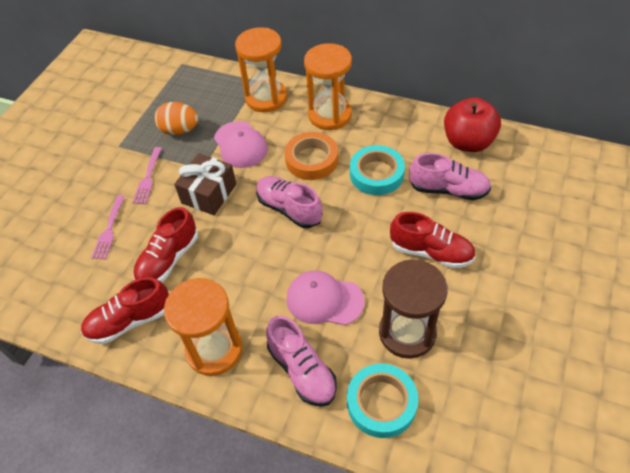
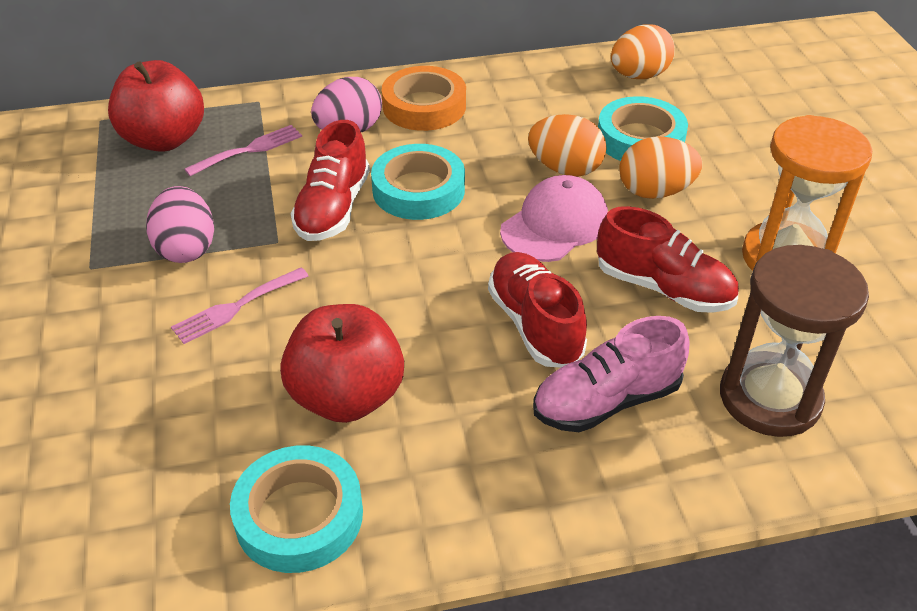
brown gift: [174,153,236,215] = 1 -> none = 0
orange egg: [155,102,198,135] = 1 -> [528,114,607,177] [611,24,675,79] [620,137,702,199] = 3
orange hourglass: [164,278,243,376] [235,27,287,112] [304,43,352,130] = 3 -> [742,115,872,271] = 1
pink cap: [214,121,268,168] [287,270,364,325] = 2 -> [500,175,608,262] = 1
pink egg: none = 0 -> [146,186,214,263] [311,77,382,132] = 2
pink shoe: [256,176,322,228] [266,316,337,407] [409,153,491,200] = 3 -> [533,316,689,432] = 1
red apple: [444,98,501,152] = 1 -> [108,60,204,152] [280,304,404,423] = 2
turquoise tape: [347,364,418,438] [350,145,405,195] = 2 -> [230,445,363,573] [371,144,465,220] [598,96,688,161] = 3

